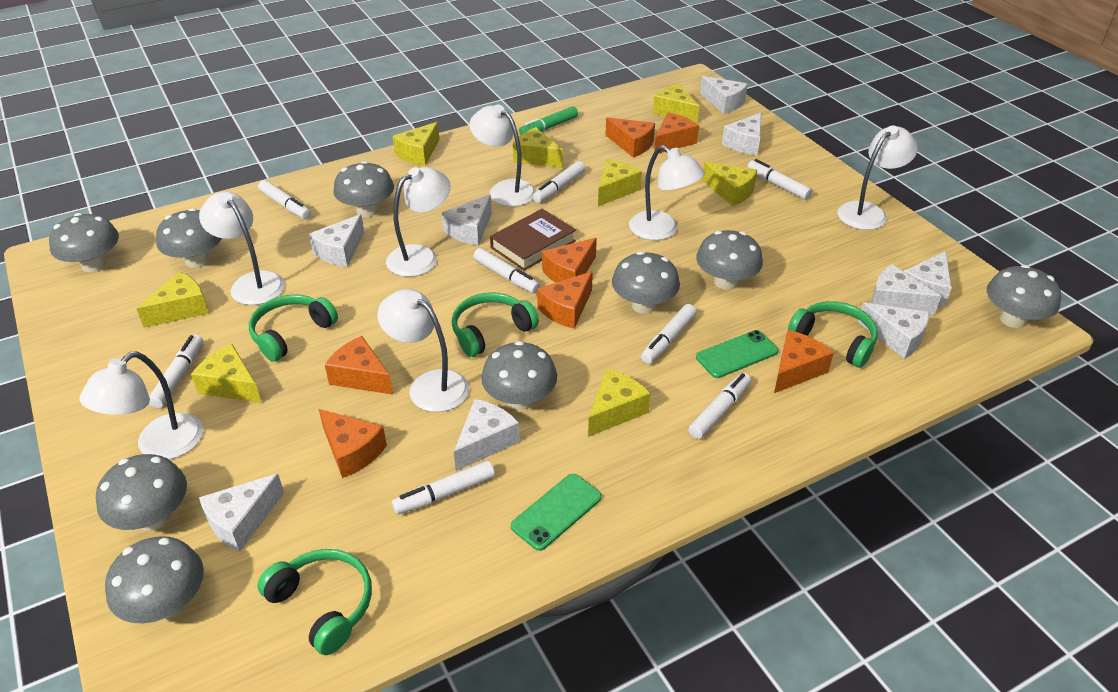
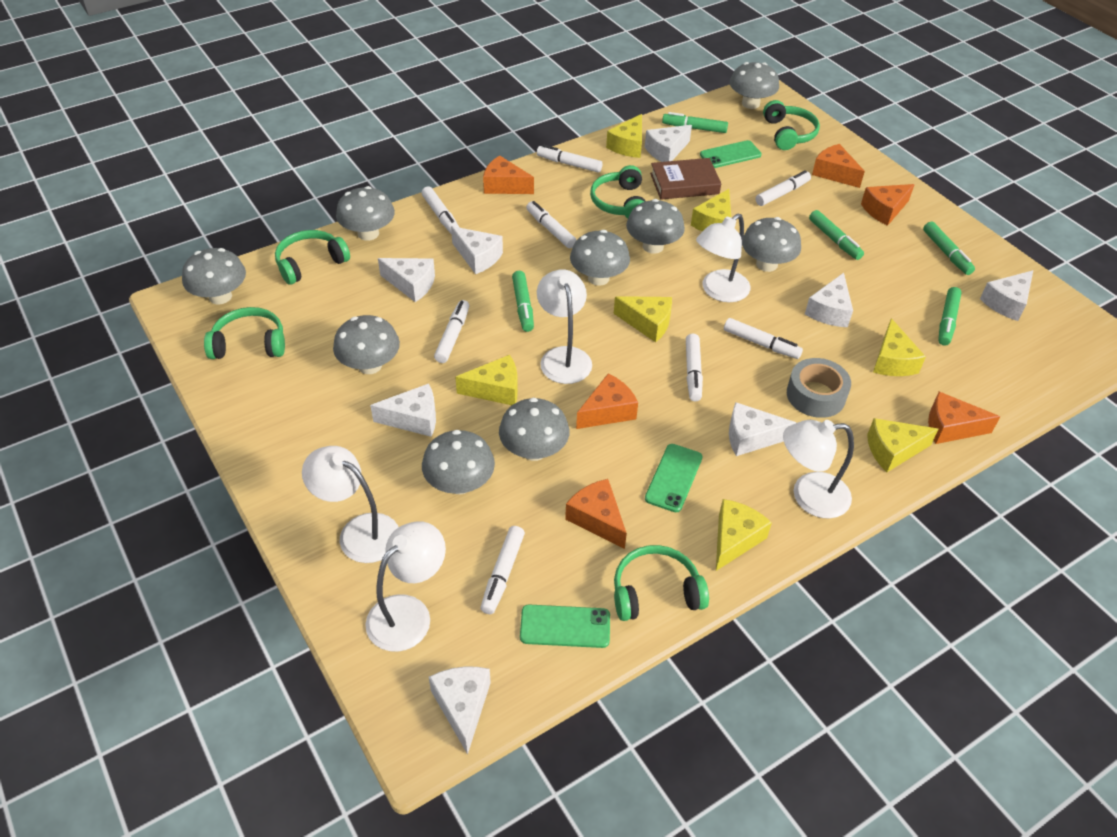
green headphones: [249,294,338,362] [257,549,372,655] [452,292,539,357] [788,301,878,368] = 4 -> [204,307,285,359] [275,230,350,285] [590,165,645,219] [614,545,709,621] [763,100,820,150] = 5
green marker: [519,106,578,135] = 1 -> [512,271,534,332] [662,112,728,133] [809,210,864,260] [923,222,975,275] [938,287,962,346] = 5
green phone: [511,474,602,551] [696,330,778,378] = 2 -> [520,605,610,648] [645,444,703,512] [700,140,762,168] = 3
grey tape: none = 0 -> [787,358,851,418] = 1
orange cheese: [319,409,387,478] [325,336,393,395] [537,271,593,329] [542,238,597,283] [606,117,655,158] [654,112,699,153] [774,330,834,393] = 7 -> [483,156,534,194] [565,479,627,549] [576,373,638,429] [812,144,865,188] [861,184,915,226] [928,392,1000,444] = 6
white cheese: [199,473,284,552] [309,214,364,267] [442,195,492,246] [454,399,520,471] [700,76,748,114] [722,112,761,155] [858,303,929,359] [871,264,941,315] [904,251,952,307] = 9 -> [370,384,436,437] [378,258,435,302] [429,667,491,755] [451,226,503,274] [645,125,692,162] [729,402,796,456] [805,273,853,327] [980,270,1033,321] = 8
white lamp: [79,351,203,459] [199,191,285,305] [378,289,469,412] [386,167,450,277] [469,104,536,207] [629,145,705,240] [837,126,918,230] = 7 -> [302,446,399,563] [365,521,446,652] [537,269,592,384] [696,213,750,302] [783,420,854,518] = 5
yellow cheese: [136,272,209,328] [191,344,262,403] [393,122,440,166] [513,127,563,168] [588,369,651,437] [598,159,642,206] [653,84,699,124] [702,162,757,206] = 8 -> [455,355,518,405] [606,114,642,158] [614,296,672,342] [691,189,731,232] [716,499,772,571] [867,418,938,472] [873,318,926,376] = 7

